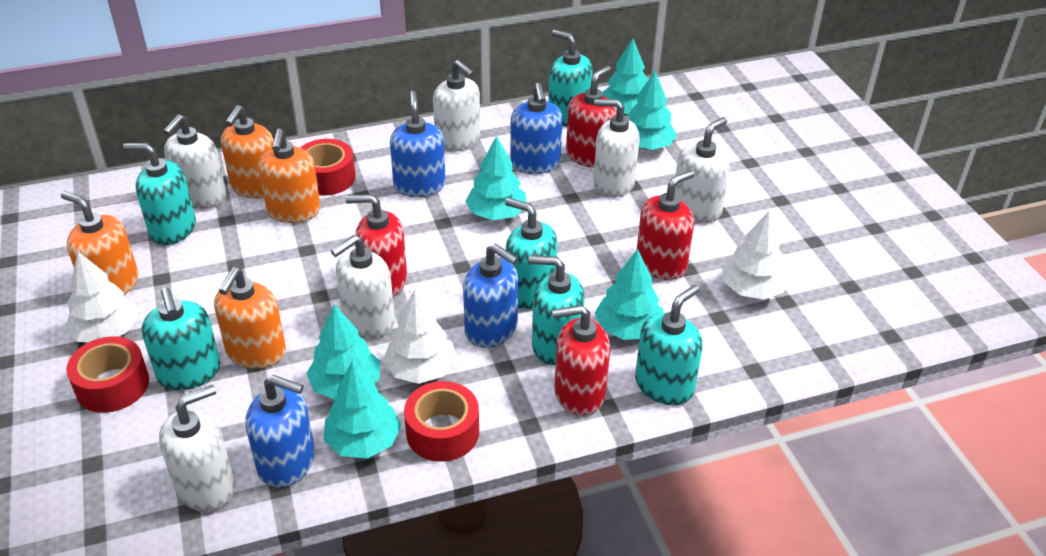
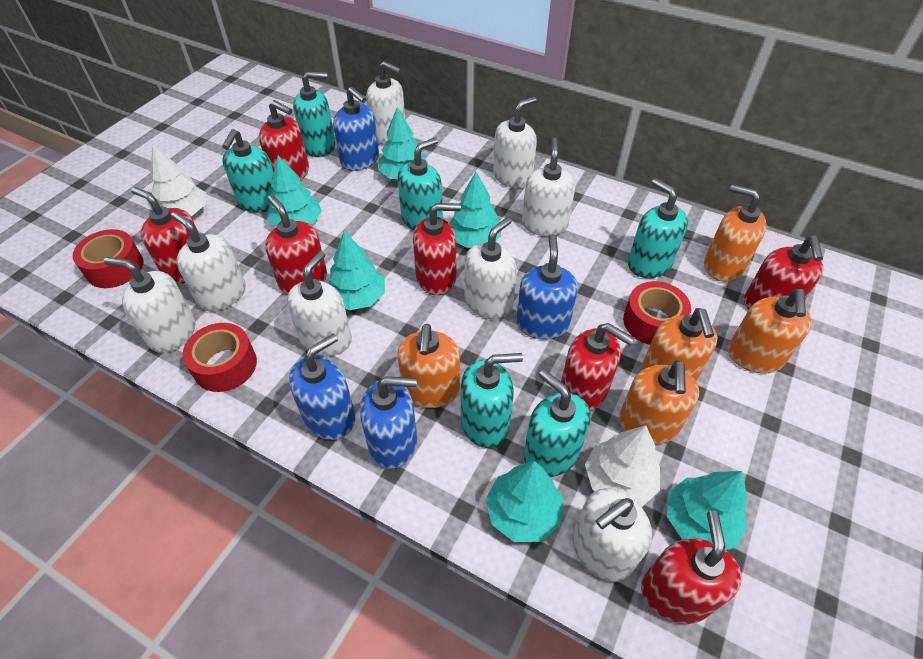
orange soap dispenser: [61,191,138,295] [214,267,286,369] [221,105,274,199] [258,129,320,223] = 4 -> [397,324,460,408] [619,360,699,444] [641,308,718,381] [704,184,767,282] [728,289,812,373] = 5
red soap dispenser: [345,194,407,296] [552,305,610,415] [566,66,617,168] [637,170,695,280] = 4 -> [131,187,199,284] [259,100,309,181] [265,195,327,295] [413,203,461,295] [561,323,634,411] [641,510,742,624] [744,235,823,310] = 7
white soap dispenser: [159,385,235,512] [163,114,227,209] [331,235,395,338] [433,60,480,152] [593,99,640,198] [675,117,730,223] = 6 -> [104,257,196,353] [171,212,246,311] [287,251,352,357] [366,61,405,144] [464,217,517,319] [493,96,537,189] [522,138,575,236] [572,488,652,582] = 8
white tree: [65,251,139,342] [383,290,456,384] [722,211,789,300] = 3 -> [150,145,206,216] [585,425,660,507] = 2

